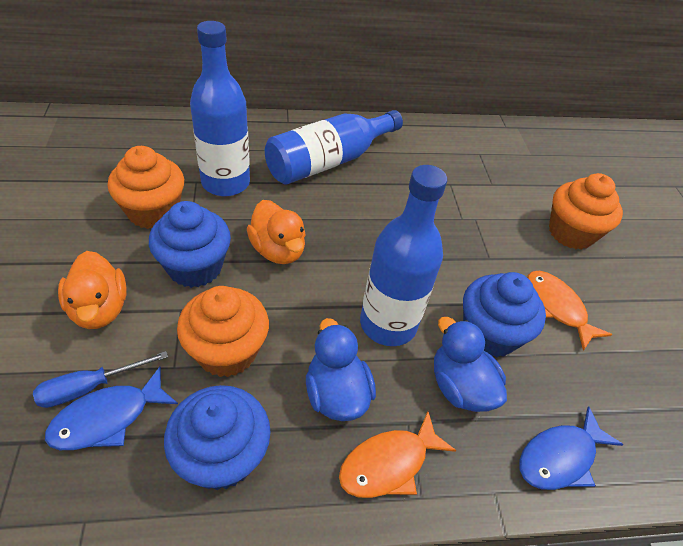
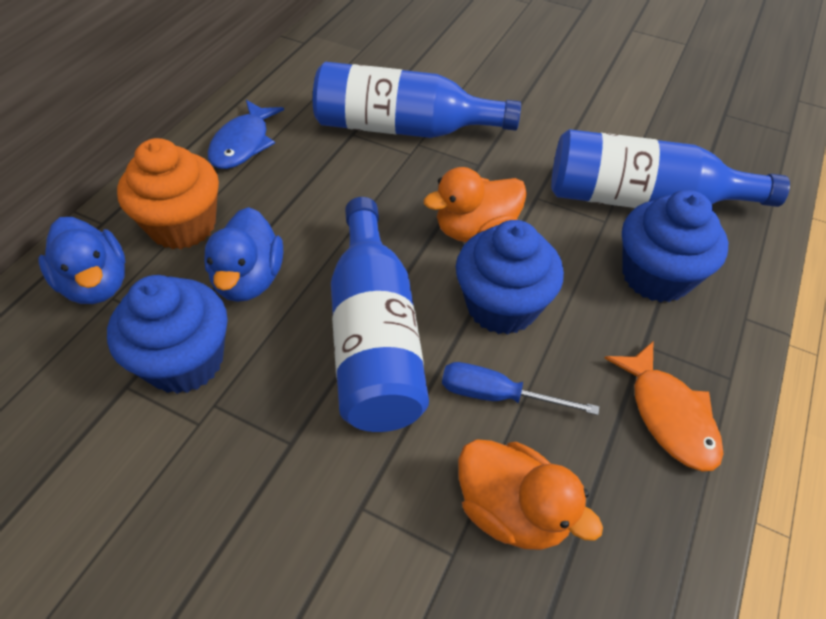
blue fish: [45,367,178,450] [519,406,623,490] = 2 -> [208,100,284,169] = 1
orange cupcake: [108,146,184,229] [177,286,269,377] [549,173,623,250] = 3 -> [117,138,219,249] = 1
orange fish: [339,411,456,498] [527,271,612,351] = 2 -> [604,342,723,472] = 1

